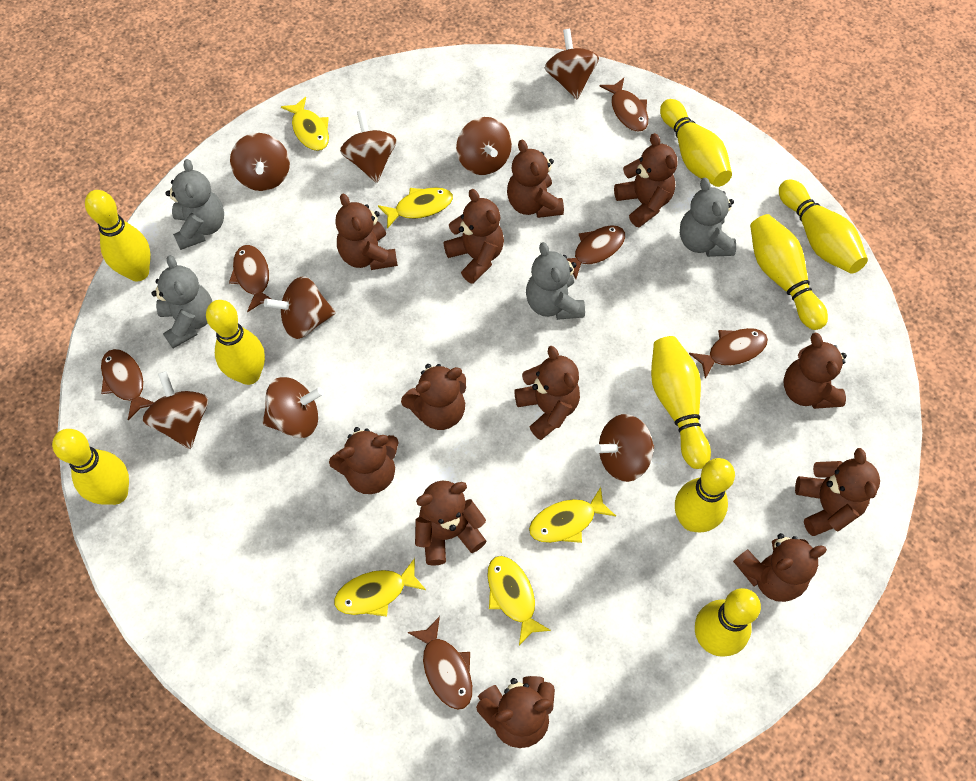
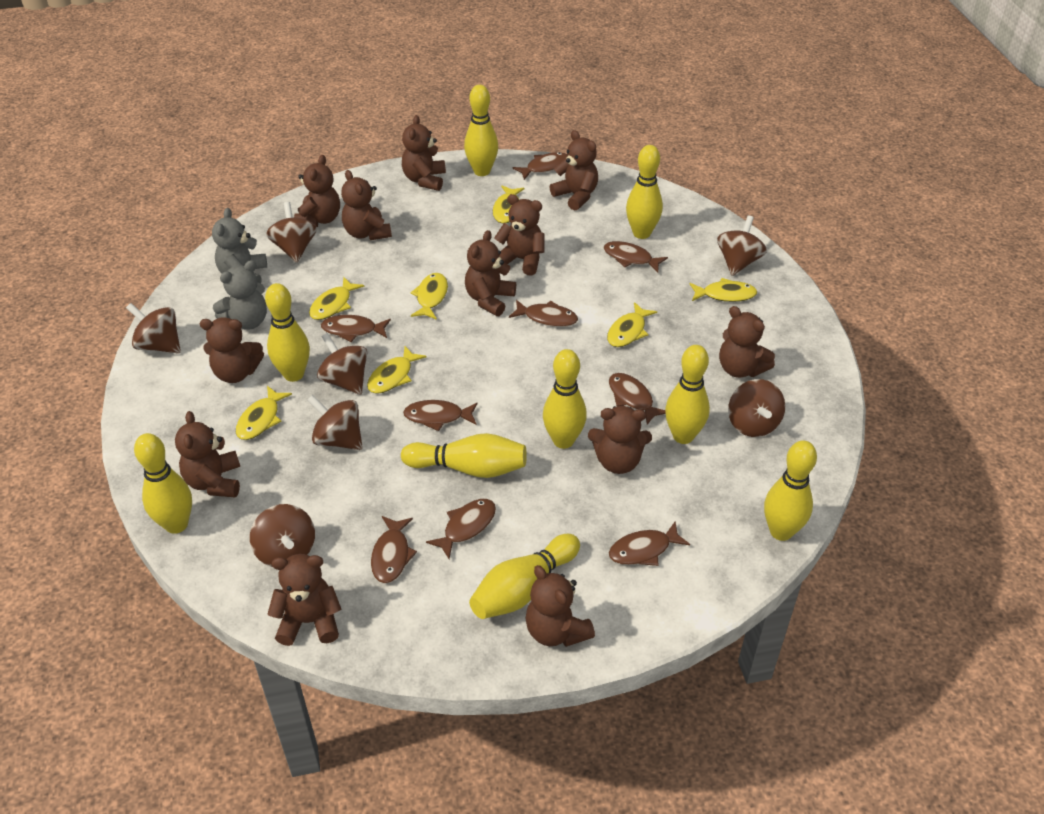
brown fish: [101,349,154,421] [229,245,271,312] [407,616,473,710] [567,225,625,279] [600,78,649,132] [689,328,768,379] = 6 -> [321,315,391,342] [371,516,417,583] [403,400,478,431] [426,499,496,559] [509,300,578,327] [512,152,567,180] [604,241,668,272] [609,373,666,425] [609,521,690,566] = 9
brown spinning top: [143,371,208,449] [230,133,290,191] [263,377,324,438] [264,276,336,339] [340,110,397,183] [456,117,512,175] [545,29,599,99] [595,414,654,482] = 8 -> [126,303,181,353] [250,504,315,567] [266,202,317,263] [307,395,363,450] [317,333,367,395] [717,216,767,276] [728,379,785,437] = 7
grey teddy bear: [151,255,212,348] [166,159,224,250] [526,242,585,320] [680,177,736,257] = 4 -> [212,208,267,284] [213,260,267,330] = 2
yellow fish: [281,97,329,151] [334,558,426,617] [378,187,453,229] [487,556,551,645] [529,487,616,543] = 5 -> [236,386,292,440] [309,277,364,320] [367,346,426,394] [410,273,448,320] [493,186,524,224] [607,302,657,347] [690,278,757,302] = 7

